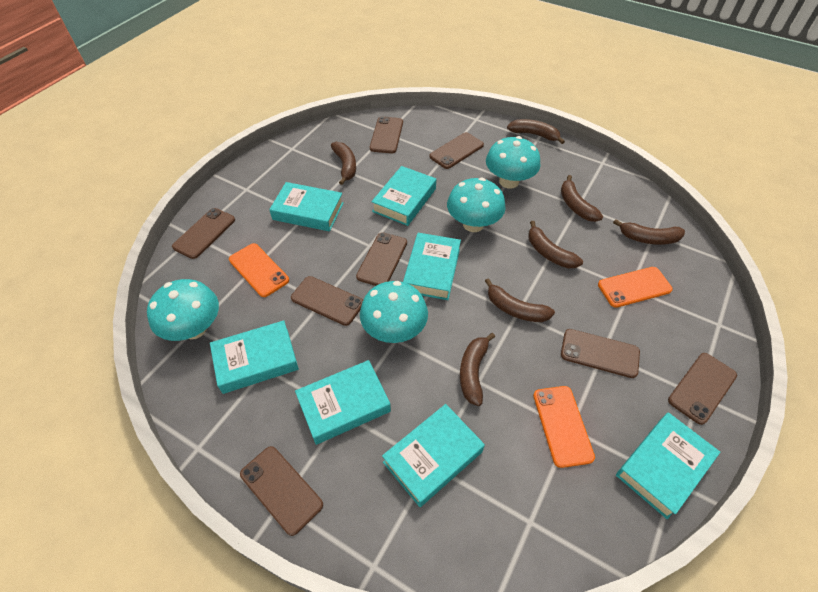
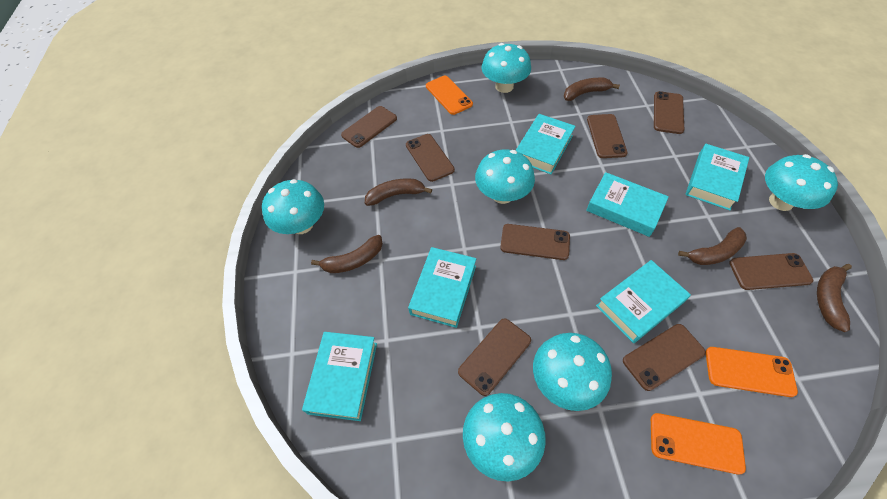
brown banana: [331,142,356,185] [460,333,495,406] [485,278,555,322] [507,119,565,144] [529,221,583,268] [561,175,603,222] [613,219,685,245] = 7 -> [311,235,383,273] [365,179,432,206] [564,78,620,101] [678,227,747,265] [817,264,852,332] = 5
turquoise book: [210,320,299,394] [269,182,344,231] [295,360,391,445] [371,166,436,226] [382,404,485,507] [403,233,461,300] [616,412,720,519] = 7 -> [302,332,377,421] [408,247,476,328] [515,114,576,174] [586,172,669,237] [596,260,691,343] [686,144,750,210] = 6
turquoise mushroom: [147,279,219,341] [360,281,428,343] [447,178,506,232] [486,136,541,189] = 4 -> [262,179,324,234] [463,393,546,482] [475,149,535,204] [482,43,531,93] [533,333,612,411] [765,154,838,211] = 6

